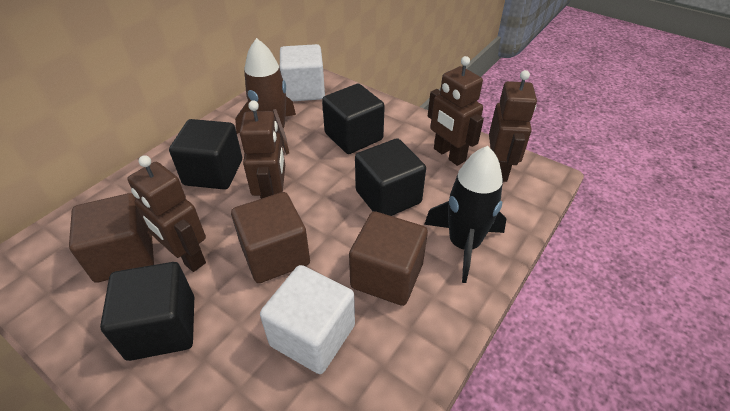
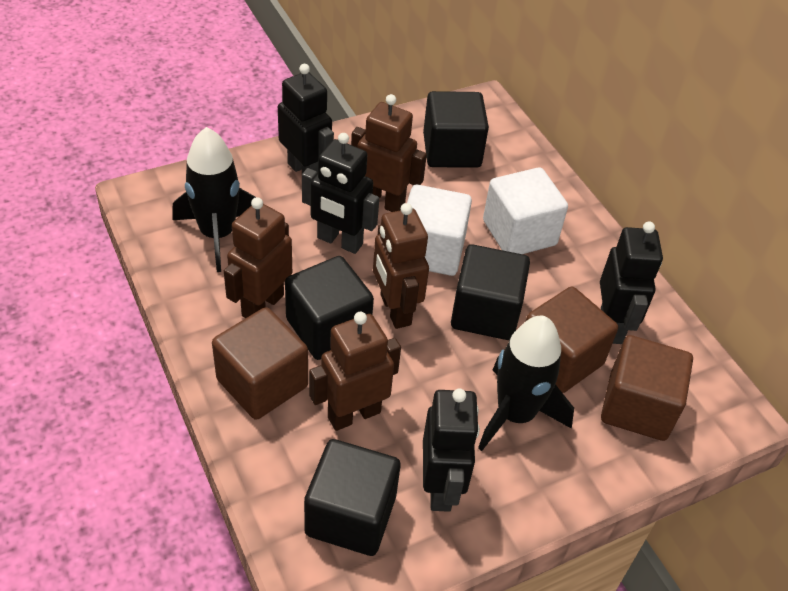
black robot: none = 0 -> [278,64,334,173] [302,133,379,254] [423,388,480,512] [600,222,663,344] = 4
black rocket: [424,146,507,283] = 1 -> [172,127,256,272] [478,316,574,451] = 2
brown rocket: [235,38,296,155] = 1 -> none = 0

